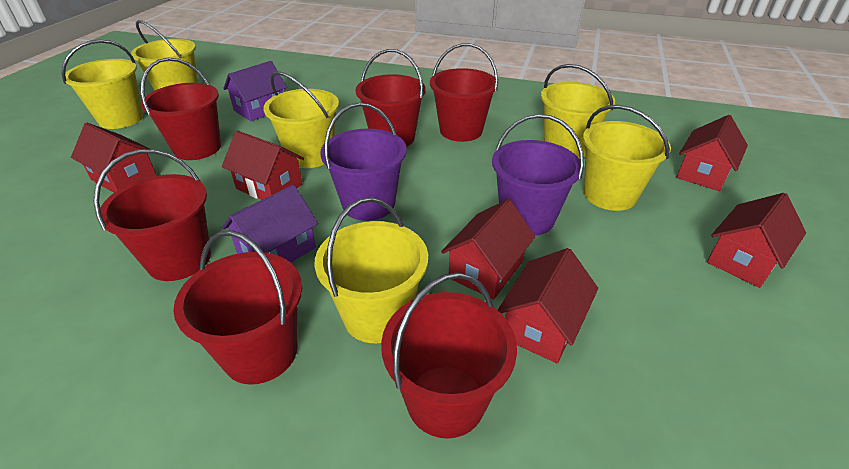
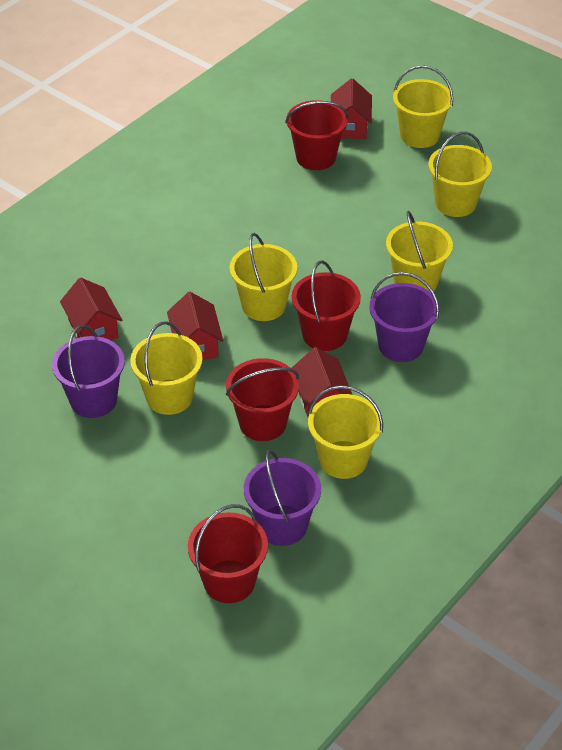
purple bucket: [320,103,407,221] [492,114,584,236] = 2 -> [52,325,125,418] [244,450,321,546] [369,272,439,362] = 3
purple house: [222,185,318,262] [223,61,287,121] = 2 -> none = 0
red bucket: [94,149,211,281] [140,57,221,160] [173,230,302,385] [355,49,426,147] [381,272,517,439] [430,43,498,142] = 6 -> [188,504,268,603] [226,358,299,441] [285,100,348,170] [292,261,361,351] = 4
red house: [71,123,157,193] [222,131,304,200] [441,199,535,300] [498,248,598,363] [677,115,748,191] [707,193,806,288] = 6 -> [60,278,122,340] [167,292,223,360] [291,347,352,417] [331,78,372,139] = 4

